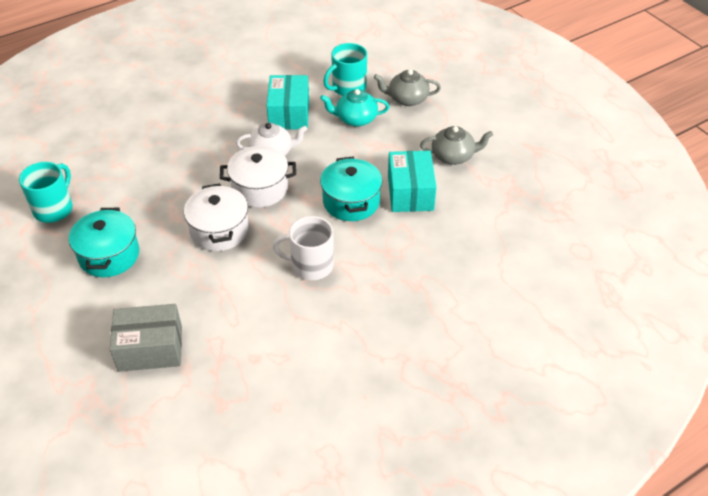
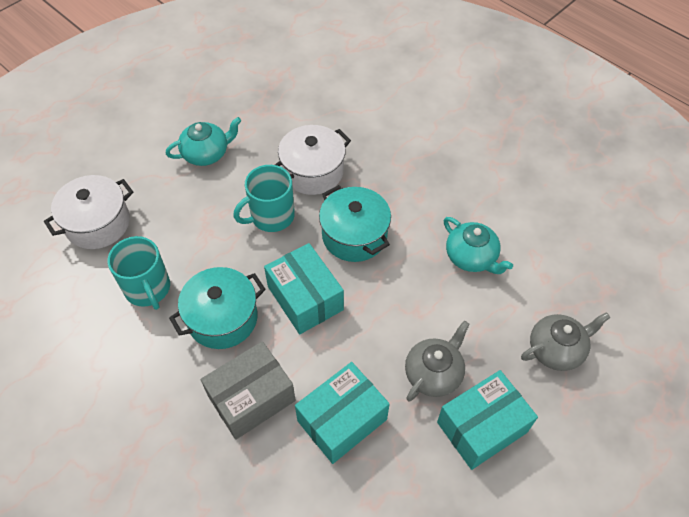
turquoise box: [267,75,309,130] [388,151,436,212] = 2 -> [264,243,344,334] [295,362,390,464] [437,370,538,470] = 3
turquoise teapot: [320,89,389,127] = 1 -> [166,117,241,166] [444,217,513,274] = 2
white mug: [273,216,334,280] = 1 -> none = 0
white teapot: [236,123,307,156] = 1 -> none = 0

